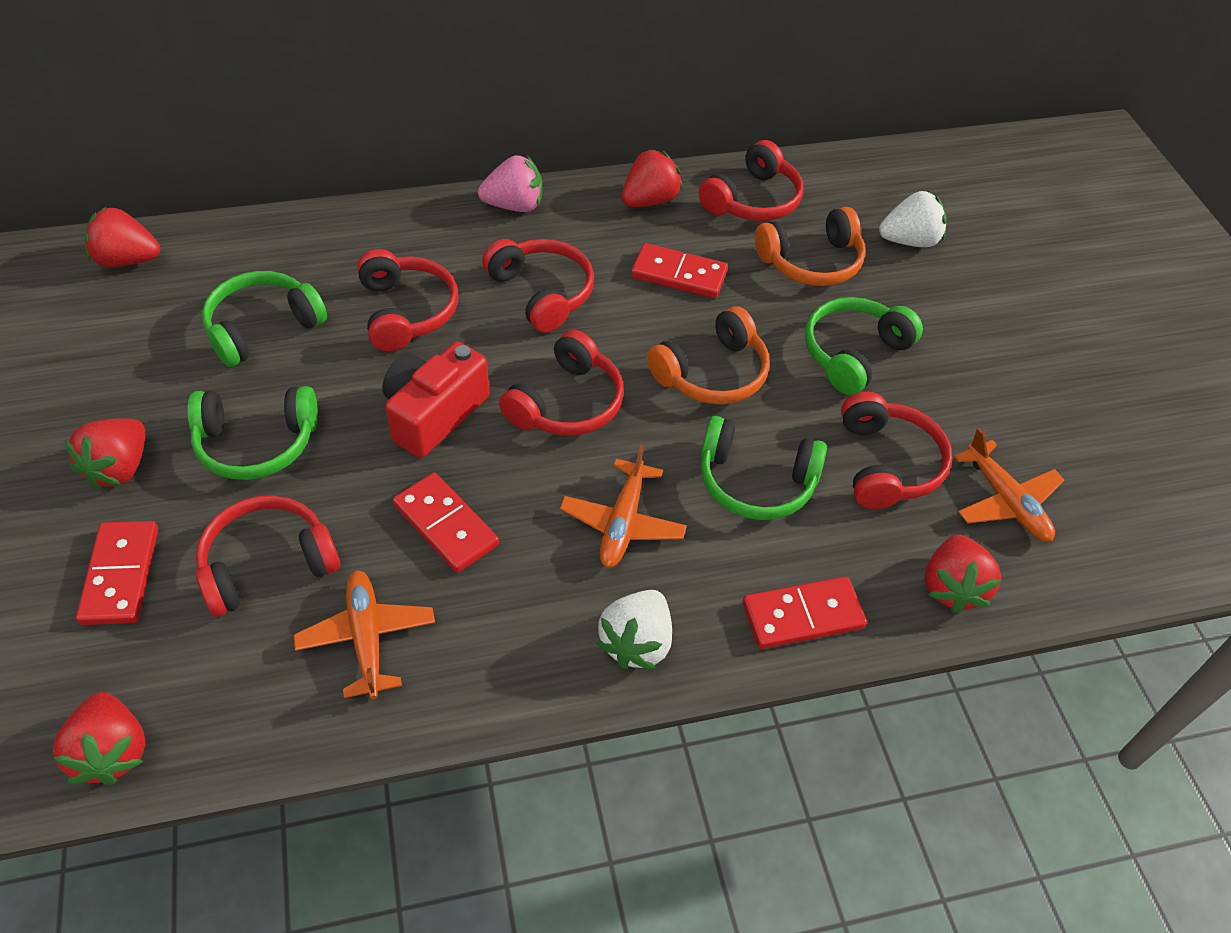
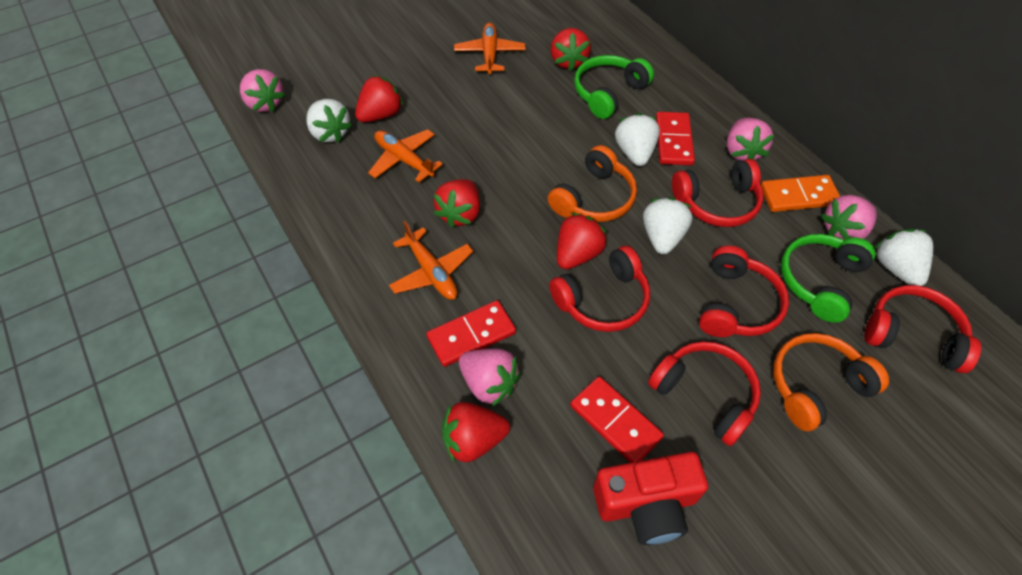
green headphones: [187,386,318,480] [202,271,327,367] [701,416,827,520] [805,297,923,395] = 4 -> [574,55,654,119] [781,234,876,323] = 2
orange domino: none = 0 -> [761,175,840,212] = 1
pink strawberry: [478,155,543,212] = 1 -> [240,69,285,112] [459,349,521,407] [727,118,774,160] [821,195,877,240] = 4
red domino: [76,521,158,625] [393,472,499,573] [631,243,728,298] [743,577,867,649] = 4 -> [427,300,516,367] [570,376,664,463] [656,112,695,165] = 3
red headphones: [196,495,340,617] [357,249,459,351] [482,239,594,333] [499,330,624,436] [698,140,804,221] [841,392,952,509] = 6 -> [549,246,650,332] [648,341,761,446] [672,159,764,227] [699,246,789,337] [865,285,981,373] = 5
white strawberry: [596,590,672,670] [879,190,947,247] = 2 -> [306,99,353,143] [615,113,660,166] [643,197,692,254] [874,229,933,286] = 4

